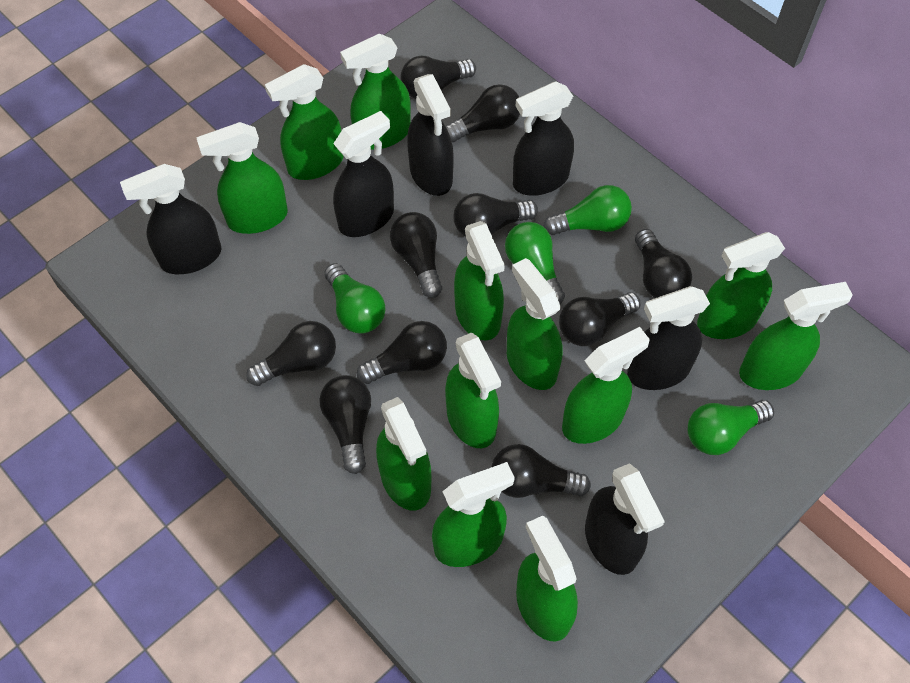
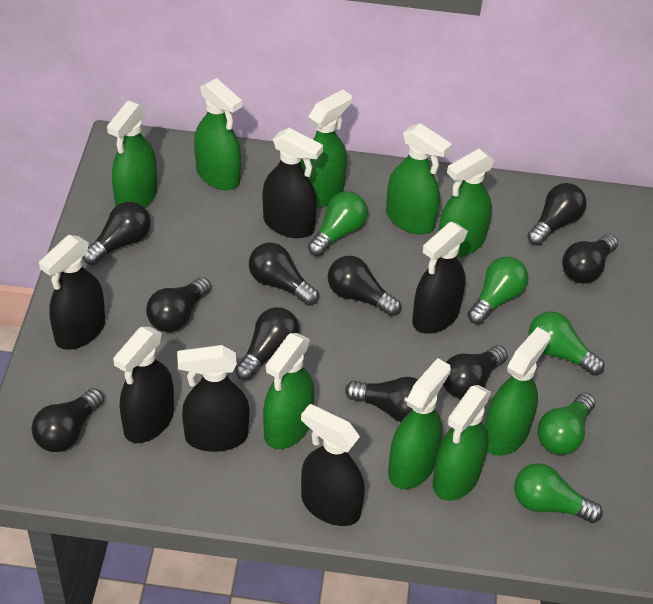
green light bulb: [324,263,386,334] [505,222,565,304] [543,185,632,235] [688,400,774,455] = 4 -> [308,191,368,256] [467,256,528,324] [514,463,603,523] [529,311,605,376] [537,393,595,455] = 5
green spray bottle: [196,122,288,234] [265,64,344,180] [340,34,411,150] [376,397,432,511] [432,462,515,567] [445,332,501,448] [454,221,505,341] [507,258,562,390] [516,516,578,641] [562,327,650,444] [697,232,785,339] [739,282,853,390] = 12 -> [107,100,157,208] [194,78,242,190] [263,333,314,449] [301,90,352,208] [386,123,452,234] [388,358,451,489] [433,385,491,501] [438,148,495,257] [485,327,550,456] = 9

